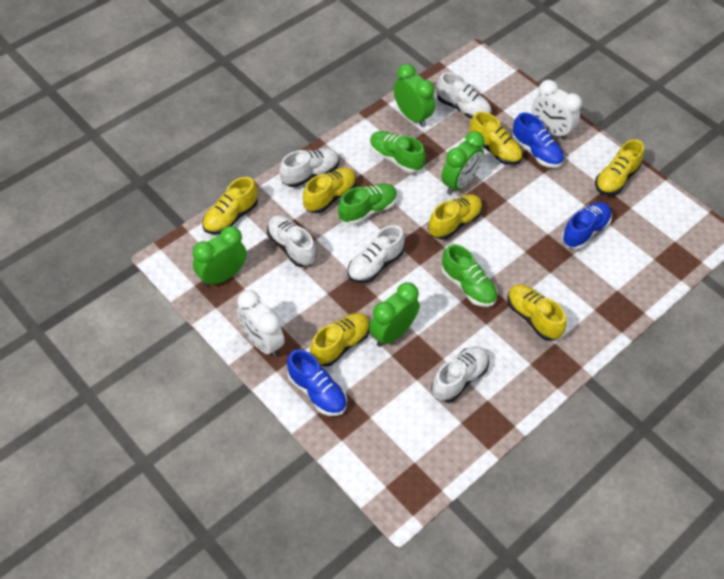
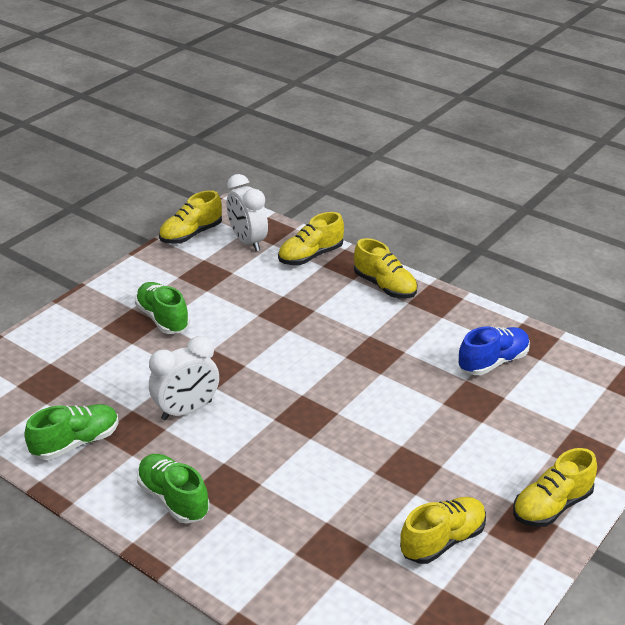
blue shoe: [287,349,347,416] [512,112,564,168] [562,202,612,249] = 3 -> [458,326,530,375] = 1
green clock: [193,226,247,287] [369,282,420,347] [394,64,435,127] [441,131,484,194] = 4 -> none = 0
white shoe: [267,215,316,267] [279,148,339,187] [348,225,405,283] [431,346,489,402] [437,72,491,119] = 5 -> none = 0
yellow shoe: [202,177,258,234] [303,168,356,213] [310,313,370,367] [428,194,482,239] [470,111,522,165] [507,284,566,341] [595,139,644,195] = 7 -> [159,190,222,244] [278,212,344,265] [354,238,418,298] [400,497,486,564] [513,448,597,527] = 5

